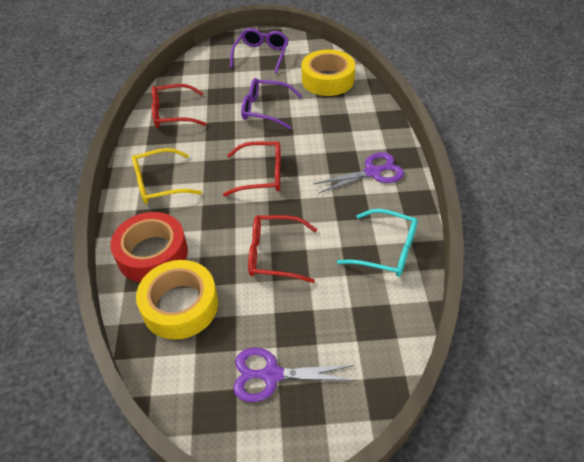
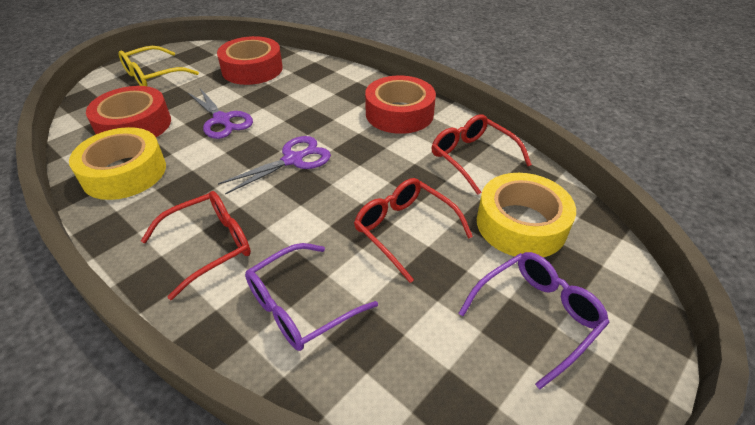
red tape: [110,212,188,282] = 1 -> [86,86,171,137] [217,36,283,85] [365,76,436,134] = 3
turquoise glasses: [337,209,418,277] = 1 -> none = 0

